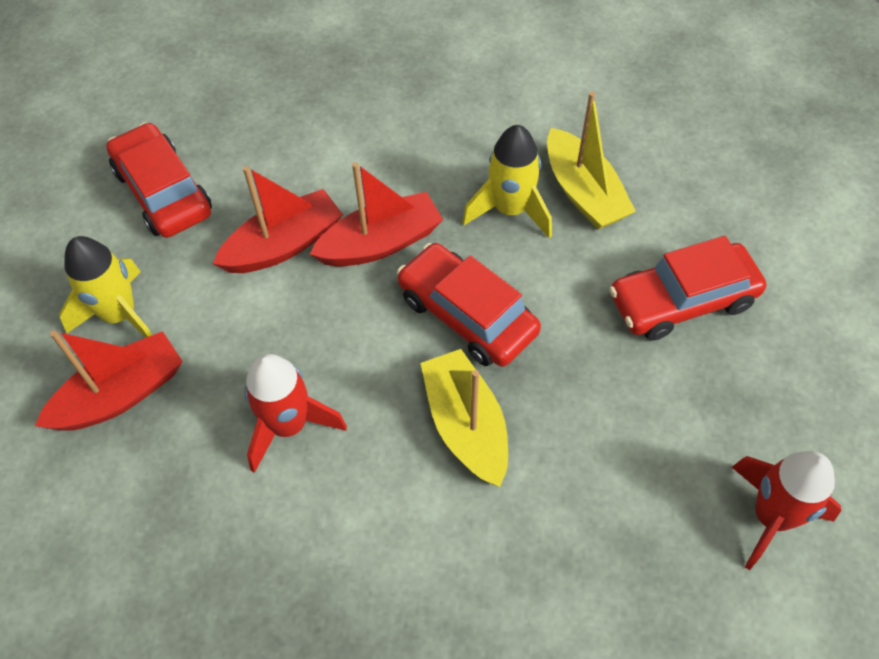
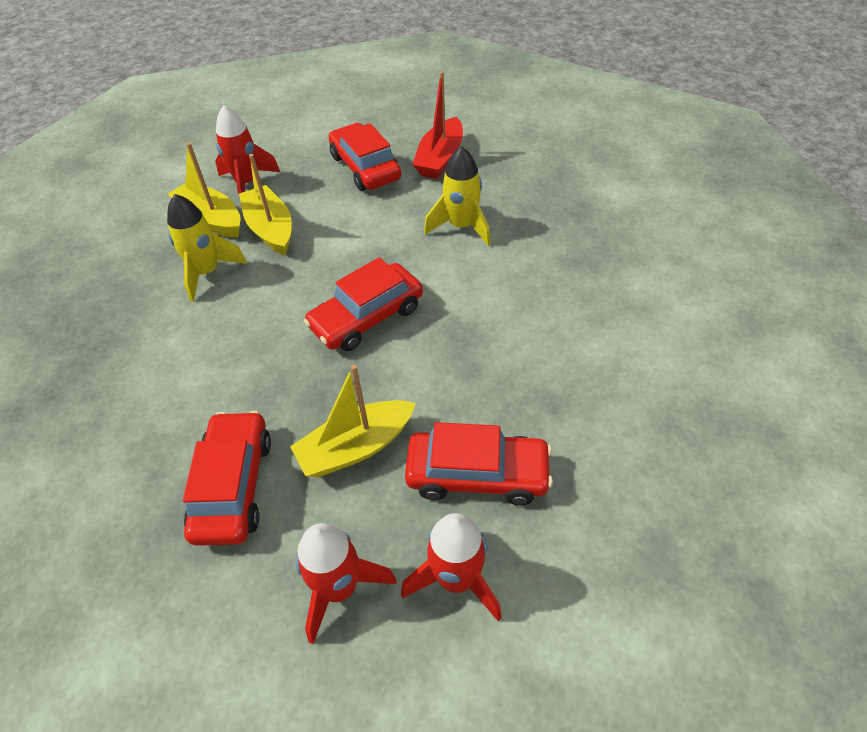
red boat: [35,330,183,430] [213,166,343,273] [310,162,443,267] = 3 -> [412,72,463,179] = 1
red car: [106,122,212,238] [397,243,541,367] [609,236,766,341] = 3 -> [183,411,271,546] [304,257,423,351] [328,123,401,191] [405,422,553,505] = 4
red rocket: [244,354,347,473] [732,451,841,570] = 2 -> [215,105,280,198] [296,523,396,644] [401,513,502,621] = 3
yellow boat: [420,349,508,487] [547,92,636,229] = 2 -> [168,142,240,237] [239,154,292,255] [290,365,416,477] = 3

